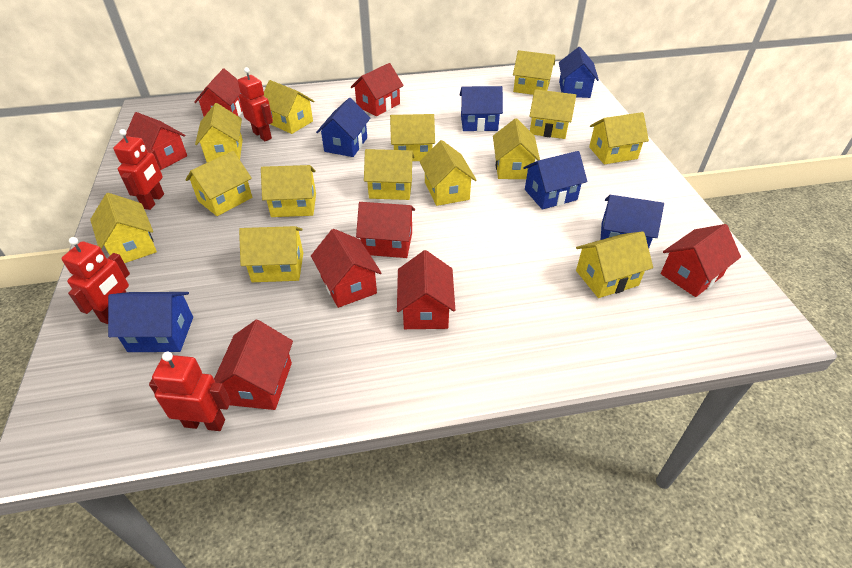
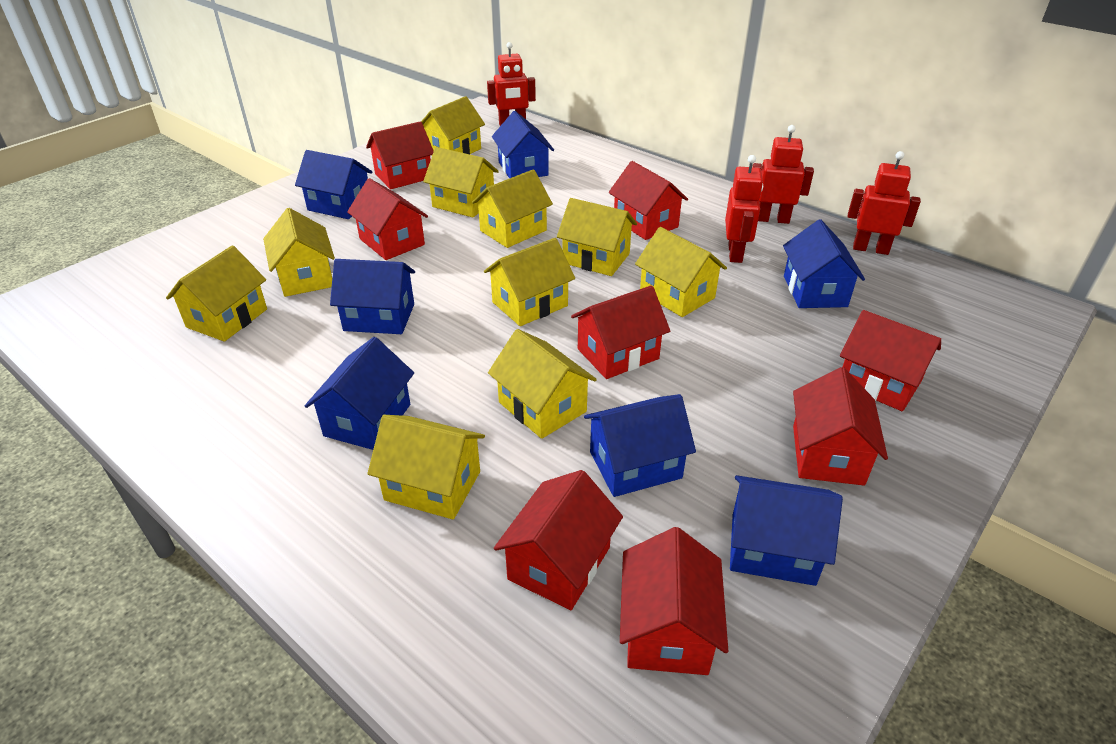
blue house: [108,292,193,352] [316,98,370,157] [460,86,503,131] [523,151,587,210] [559,47,599,98] [601,195,664,248] = 6 -> [295,150,373,219] [305,337,414,450] [330,259,415,334] [492,111,554,179] [584,394,696,497] [730,475,843,586] [783,219,865,308] = 7
yellow house: [90,193,157,263] [185,151,252,216] [195,103,243,163] [239,226,303,282] [261,165,316,217] [263,80,314,134] [364,149,414,200] [390,114,435,161] [420,140,476,206] [493,118,540,179] [513,50,555,95] [529,89,576,139] [576,231,653,298] [589,112,649,164] = 14 -> [166,245,267,342] [263,208,335,297] [367,415,485,519] [421,96,485,156] [423,147,499,218] [472,170,553,248] [484,238,575,326] [488,329,597,439] [557,198,637,276] [635,227,727,317] = 10

